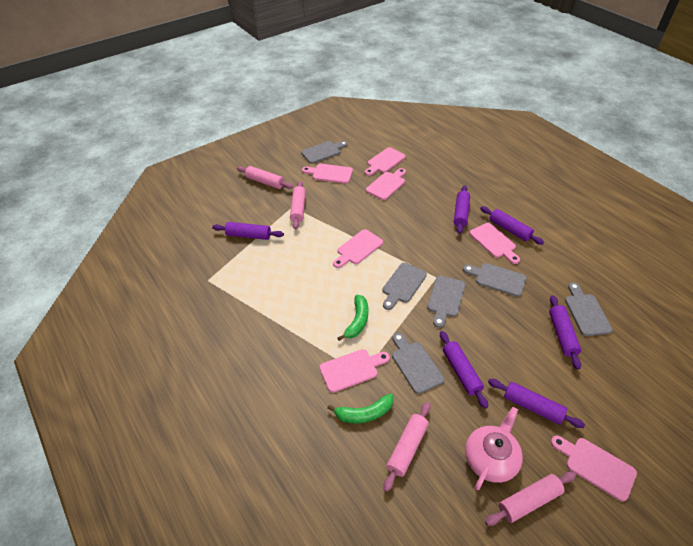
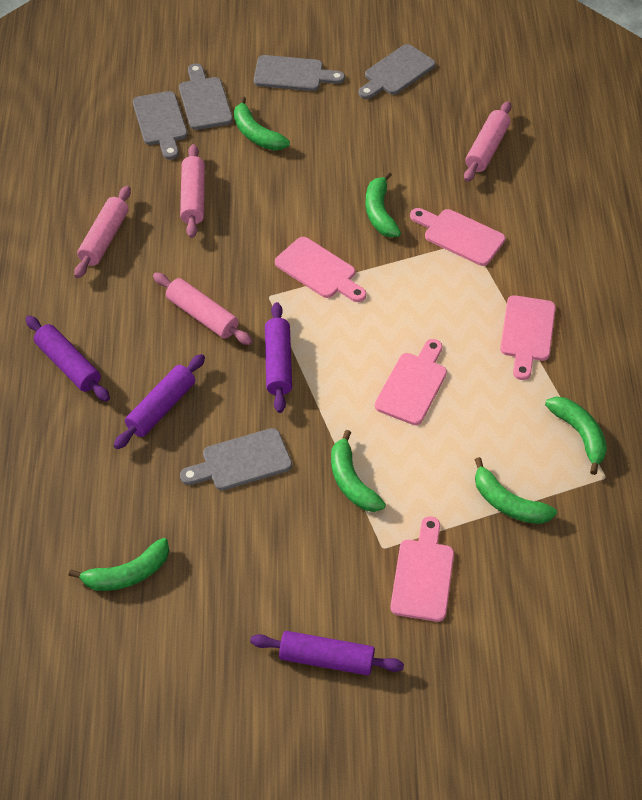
green banana: [327,394,393,423] [337,295,368,341] = 2 -> [69,538,169,591] [234,96,290,151] [331,430,386,512] [365,171,401,237] [475,457,557,524] [545,397,607,475] = 6
grey cutting board: [301,141,348,164] [383,263,427,310] [392,333,444,394] [427,276,465,328] [463,263,526,297] [565,282,613,336] = 6 -> [133,91,187,160] [179,63,233,130] [180,428,292,490] [254,55,345,91] [359,44,435,99] = 5
pink cutting board: [302,164,353,184] [320,349,390,393] [333,229,383,268] [365,147,406,176] [366,168,406,200] [469,223,520,264] [551,436,637,501] = 7 -> [275,237,366,302] [375,339,447,425] [390,517,454,622] [410,208,505,266] [500,295,556,380] = 5
pink teapot: [465,407,523,490] = 1 -> none = 0
purple rolling pin: [212,222,284,240] [440,331,488,409] [454,186,470,234] [480,206,544,245] [488,379,585,428] [549,295,581,370] = 6 -> [25,316,110,402] [114,354,205,449] [250,631,404,676] [265,302,292,413] = 4

